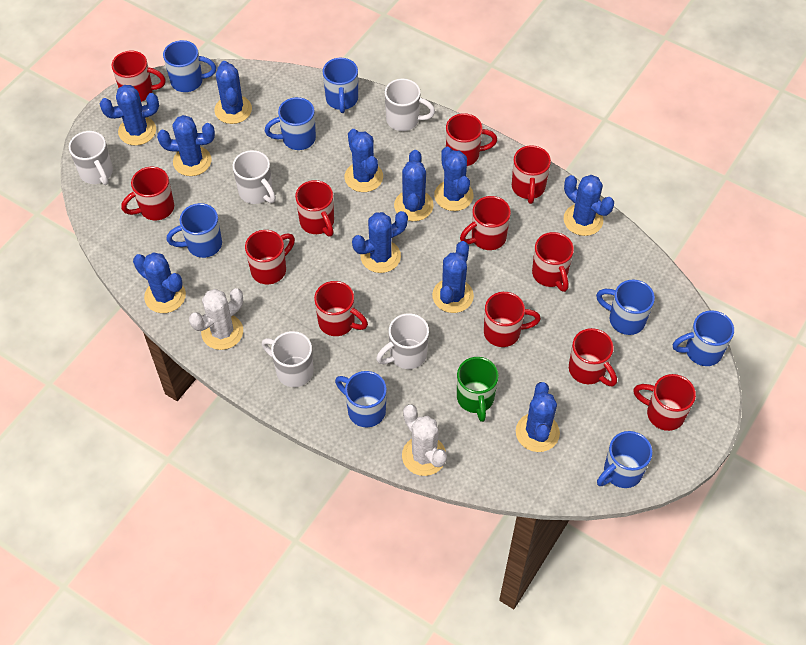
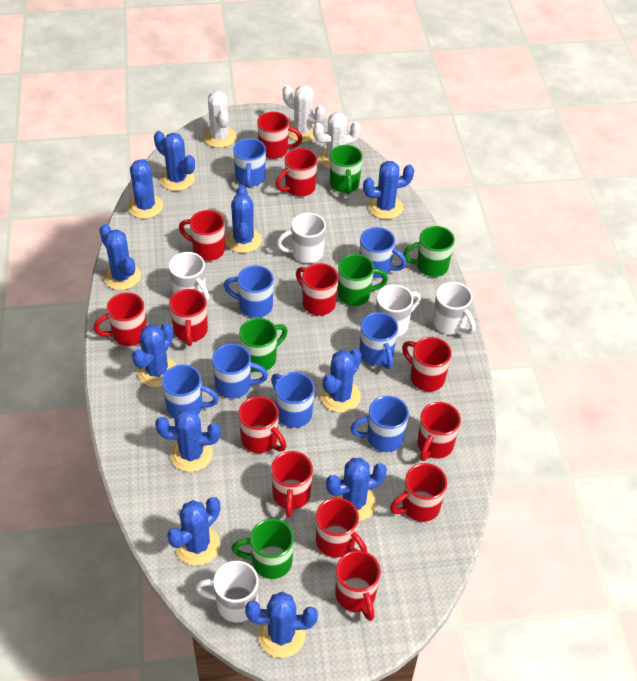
green mug: [457,357,499,422] = 1 -> [232,518,294,579] [239,318,288,372] [330,145,363,194] [338,254,388,306] [403,226,455,277] = 5
red mug: [112,51,166,102] [121,167,174,220] [245,230,295,284] [295,180,334,237] [314,281,368,336] [446,113,497,166] [460,196,511,250] [484,292,541,347] [512,145,551,204] [532,232,574,292] [569,328,617,386] [633,374,696,431] = 12 -> [93,292,147,346] [169,289,208,346] [179,210,225,261] [238,396,287,453] [257,112,303,159] [271,451,313,517] [276,148,317,197] [296,263,338,316] [316,498,367,558] [335,551,381,621] [390,463,447,522] [402,337,452,391] [417,402,461,461] = 13
white cactus: [189,288,243,350] [402,404,447,476] = 2 -> [203,91,236,148] [283,85,325,142] [313,112,361,169] = 3

